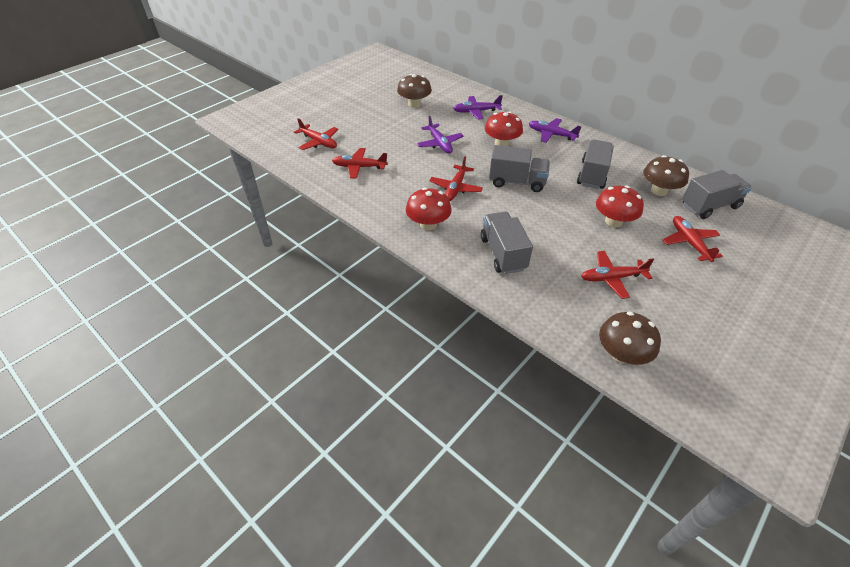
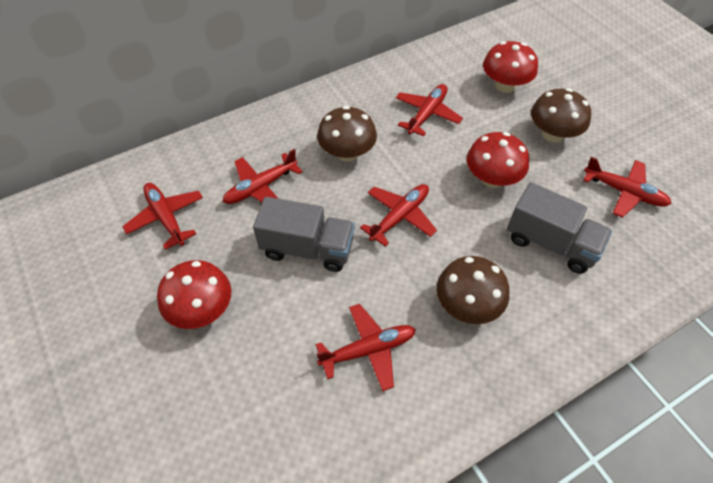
grey truck: [481,211,533,274] [489,145,550,192] [577,139,614,189] [682,170,752,219] = 4 -> [253,197,355,272] [507,182,612,274] = 2
purple plane: [417,116,464,154] [453,95,503,120] [529,118,582,143] = 3 -> none = 0
red plane: [294,118,338,150] [332,148,388,179] [429,156,483,201] [581,251,654,299] [662,216,723,262] = 5 -> [122,183,203,250] [223,149,303,204] [316,304,416,392] [360,184,437,247] [395,84,463,136] [583,157,672,218] = 6

